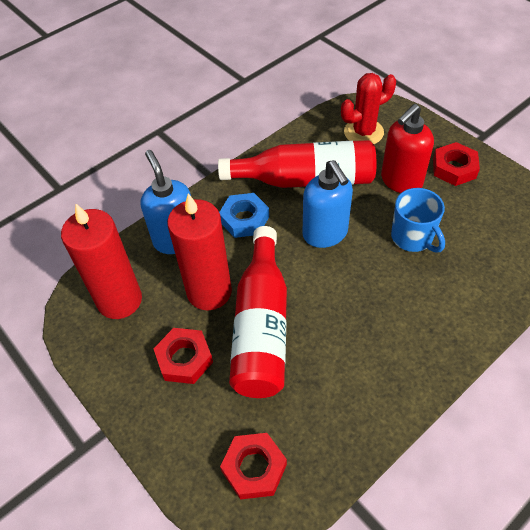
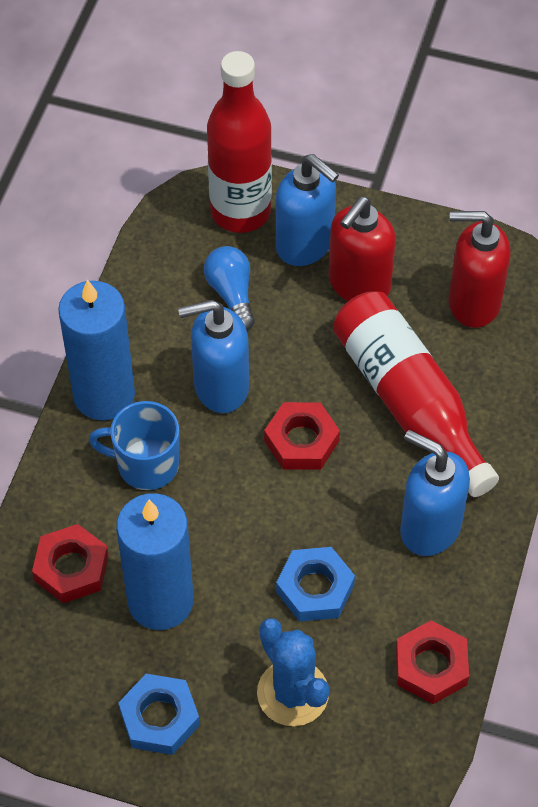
blue cactus: none = 0 -> [257,618,330,726] = 1
blue candle: none = 0 -> [58,279,135,420] [116,493,193,630] = 2
blue light bulb: none = 0 -> [204,246,255,330] = 1
blue nut: [219,193,269,238] = 1 -> [118,674,200,755] [276,547,355,622] = 2
blue soap dispenser: [141,150,191,254] [303,160,353,248] = 2 -> [178,300,249,413] [276,154,339,266] [400,430,470,556] = 3
red cactus: [341,73,396,144] = 1 -> none = 0
red candle: [61,204,142,319] [167,193,232,310] = 2 -> none = 0
red soap dispenser: [381,104,434,193] = 1 -> [329,197,396,301] [448,211,511,328] = 2

